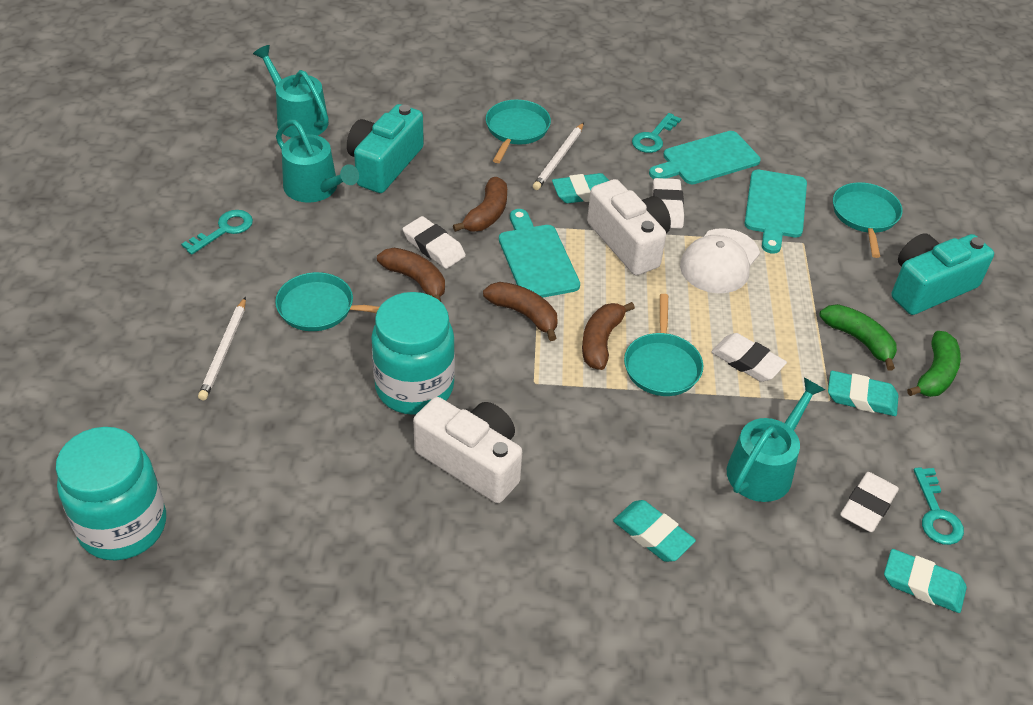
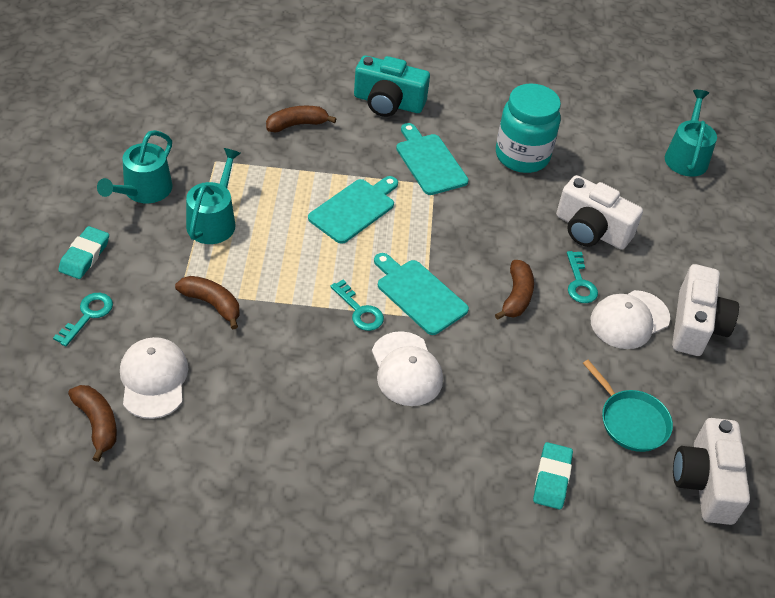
green banana: [820,304,897,370] [907,331,961,397] = 2 -> none = 0
turquoise camera: [347,104,424,193] [891,234,994,315] = 2 -> [354,55,430,117] = 1
turquoise eraser: [552,173,609,203] [613,500,696,562] [828,371,899,416] [884,549,967,613] = 4 -> [58,226,109,279] [533,442,573,509] = 2
turquoise jar: [56,427,166,561] [371,292,455,415] = 2 -> [496,84,561,173] = 1
turquoise pan: [275,272,380,331] [486,100,551,163] [624,294,703,396] [833,182,903,258] = 4 -> [583,360,673,452] = 1
white camera: [413,397,522,503] [587,179,671,275] = 2 -> [556,175,643,250] [672,264,739,356] [673,418,750,525] = 3
white cap: [680,228,760,293] = 1 -> [120,337,188,419] [372,331,443,406] [591,290,670,349] = 3
white eraser: [403,216,466,269] [652,178,684,229] [711,333,787,382] [840,472,899,532] = 4 -> none = 0
white pencil: [198,297,246,400] [533,123,584,190] = 2 -> none = 0

